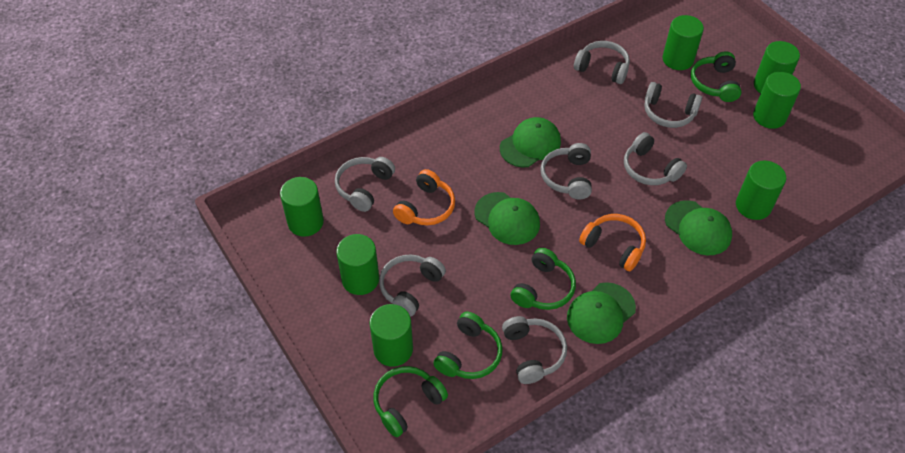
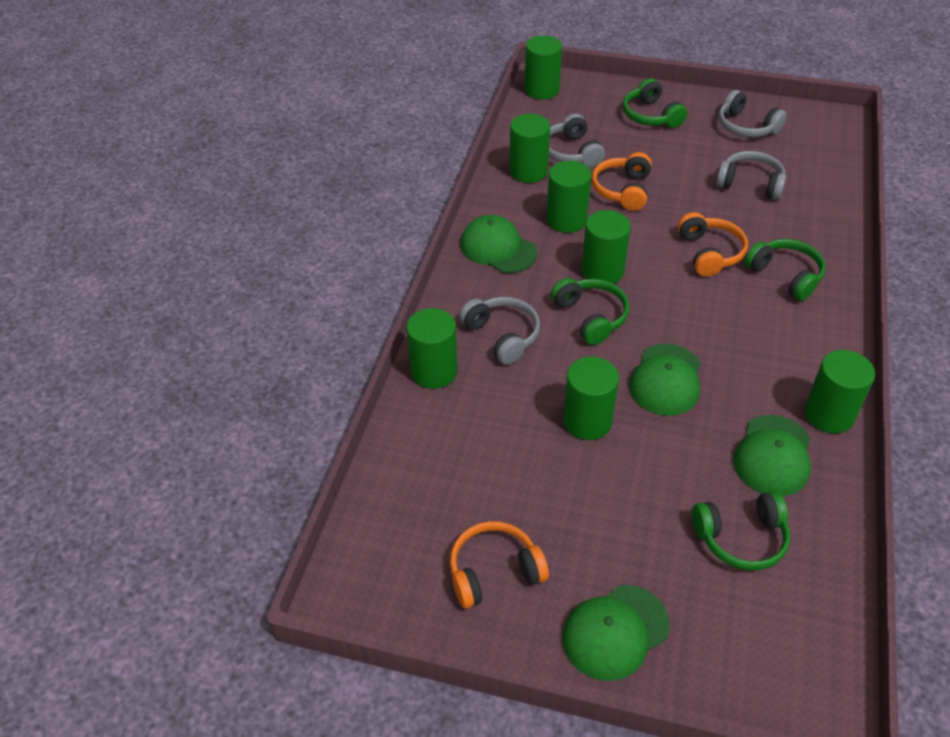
grey headphones: [335,157,395,212] [379,254,446,317] [502,316,567,384] [540,143,592,199] [574,41,630,84] [624,132,687,185] [644,82,702,128] = 7 -> [459,297,540,365] [549,113,605,168] [716,151,787,200] [718,90,787,138] = 4
orange headphones: [393,169,455,225] [579,214,646,271] = 2 -> [450,521,549,609] [592,152,652,211] [678,212,748,277] = 3

